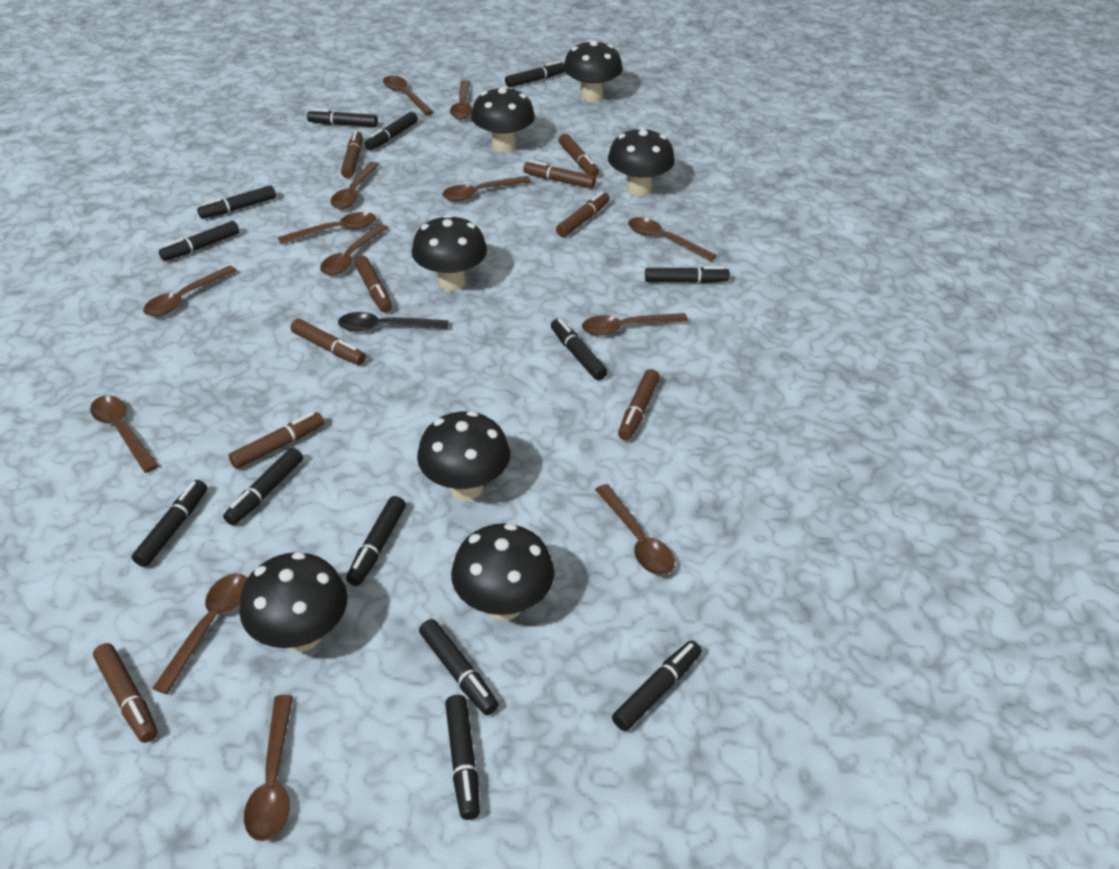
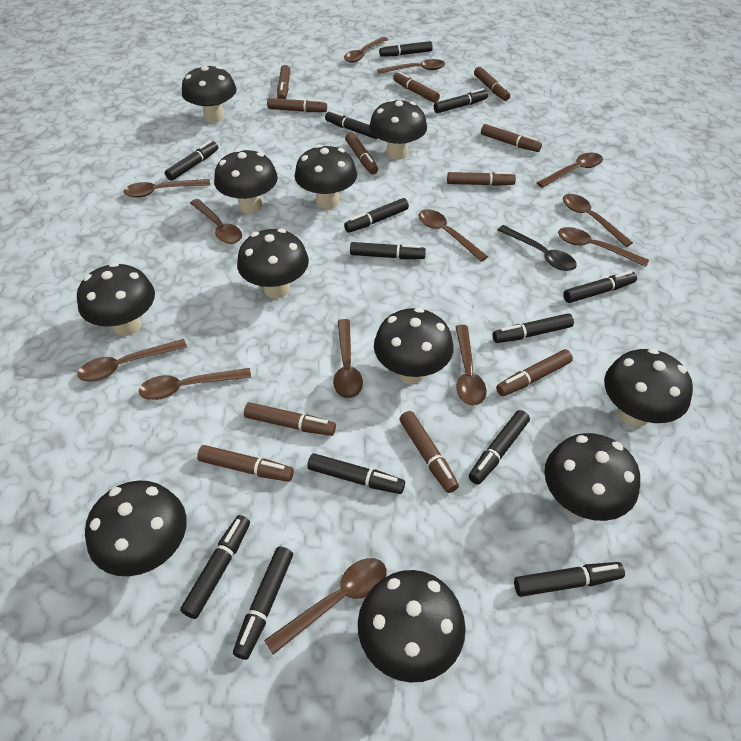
black mushroom: [239,552,347,652] [411,214,487,291] [417,411,510,500] [451,523,554,620] [471,86,535,152] [563,40,623,102] [608,127,675,196] = 7 -> [77,263,155,336] [85,481,187,576] [182,65,237,123] [214,149,278,214] [237,229,309,299] [295,145,357,209] [358,570,466,682] [369,99,427,160] [374,308,454,383] [544,433,640,521] [604,348,693,427] = 11
brown marker: [93,643,158,743] [228,412,324,469] [291,319,366,365] [341,131,363,178] [354,256,392,313] [523,160,596,189] [556,191,610,237] [559,134,599,177] [618,369,660,440] = 9 -> [197,445,294,482] [244,402,336,436] [267,98,327,112] [277,65,290,99] [345,132,378,175] [393,71,440,103] [400,411,459,493] [447,172,516,186] [474,67,510,101] [481,124,542,152] [496,349,573,396] = 11

